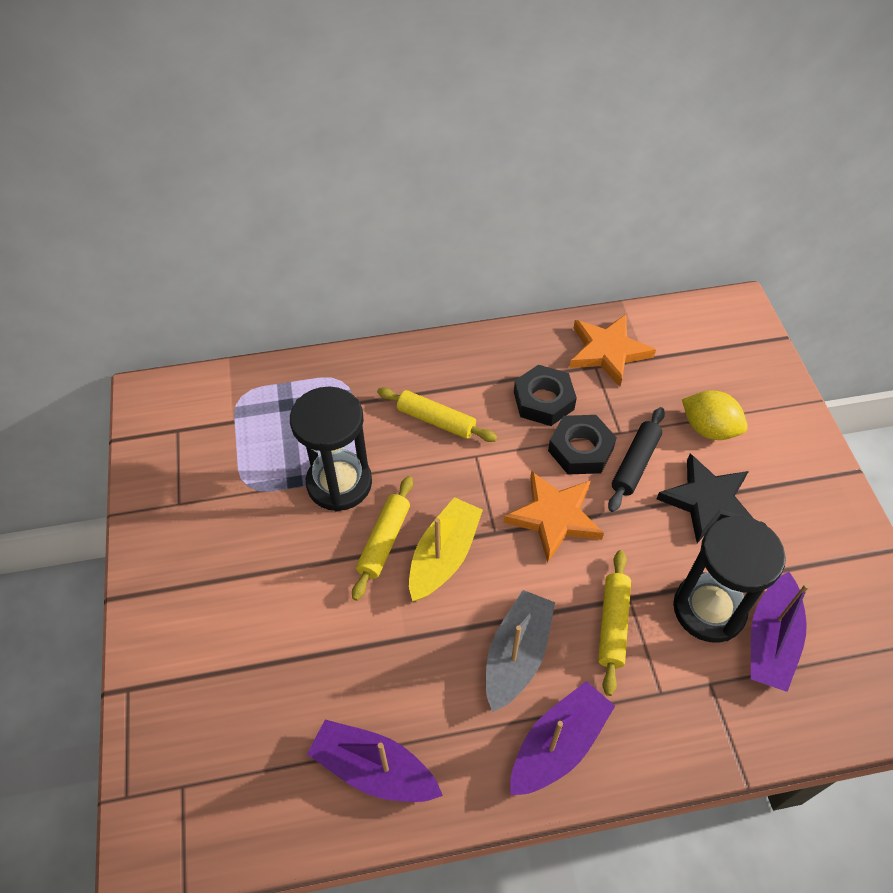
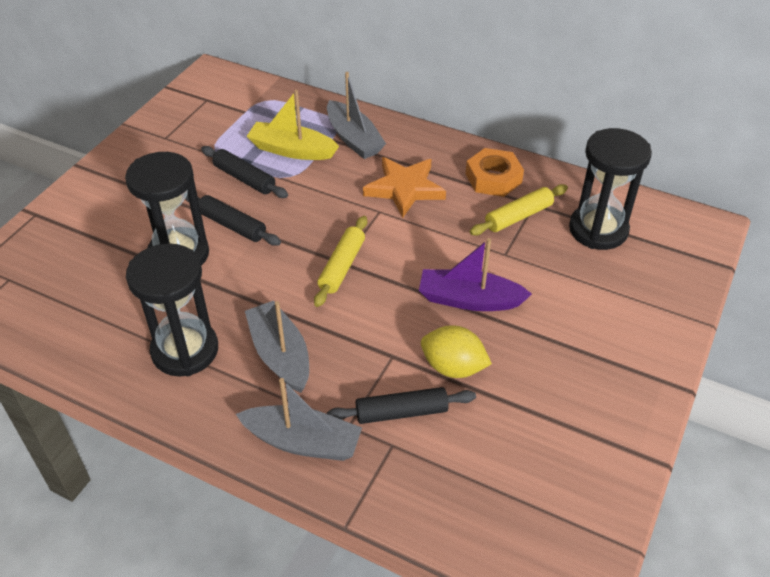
black hourglass: [290,387,372,512] [673,516,786,643] = 2 -> [125,152,209,266] [126,243,218,376] [569,128,652,250] = 3
black nut: [514,365,577,426] [548,415,617,474] = 2 -> none = 0
black rolling pin: [608,407,665,512] = 1 -> [185,194,281,246] [201,146,288,198] [327,387,476,424] = 3
black star: [657,454,754,543] = 1 -> none = 0
grey boat: [486,590,555,712] = 1 -> [236,378,362,461] [245,300,309,393] [327,72,386,159] = 3
orange nut: none = 0 -> [466,148,524,197] = 1
orange star: [503,471,604,563] [569,314,656,387] = 2 -> [363,157,446,218] = 1
purple boat: [307,720,443,802] [510,681,615,795] [751,572,809,692] = 3 -> [419,238,532,311] = 1
yellow rolling pin: [352,476,413,601] [377,387,497,442] [598,550,631,696] = 3 -> [314,216,367,307] [470,184,568,235] = 2

